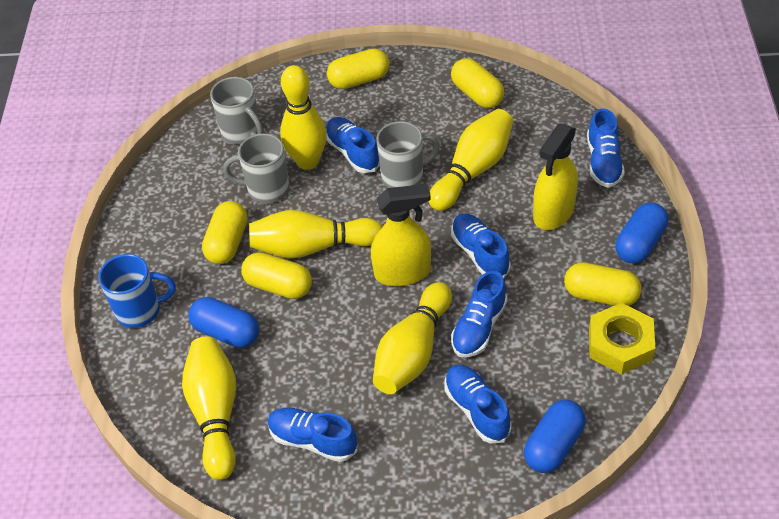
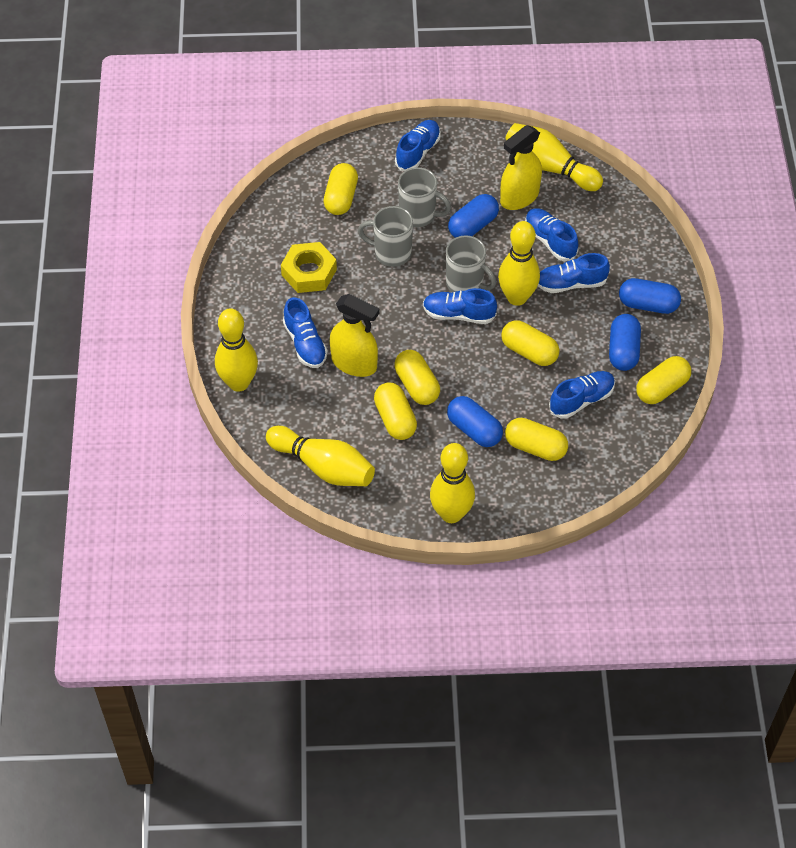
blue capsule: [188,297,259,348] [524,400,586,473] [615,202,668,264] = 3 -> [447,396,503,447] [448,194,499,238] [609,314,641,371] [619,278,681,314] = 4
blue mug: [98,254,176,328] = 1 -> none = 0
yellow capsule: [202,201,247,264] [241,252,312,299] [327,48,389,89] [451,58,504,108] [564,262,641,306] = 5 -> [323,163,358,215] [374,382,417,440] [395,350,440,405] [501,320,559,366] [505,418,568,461] [636,356,691,404] = 6

